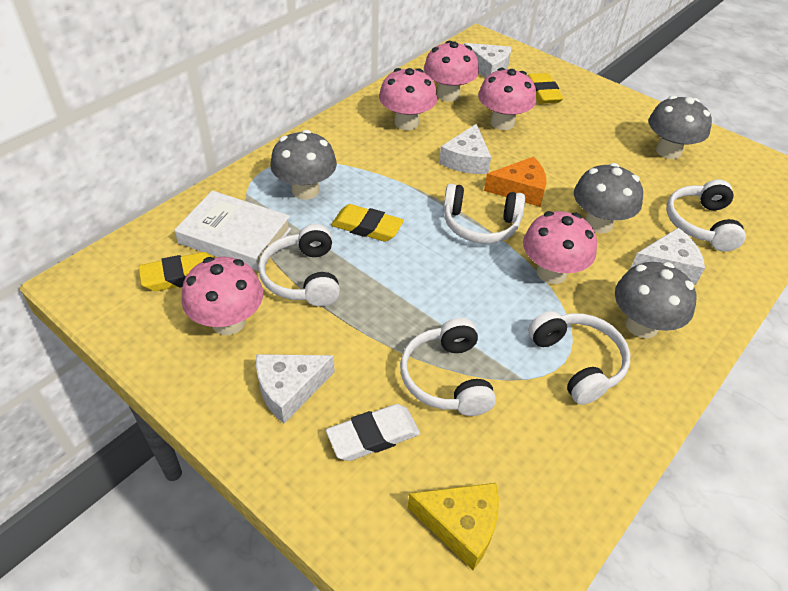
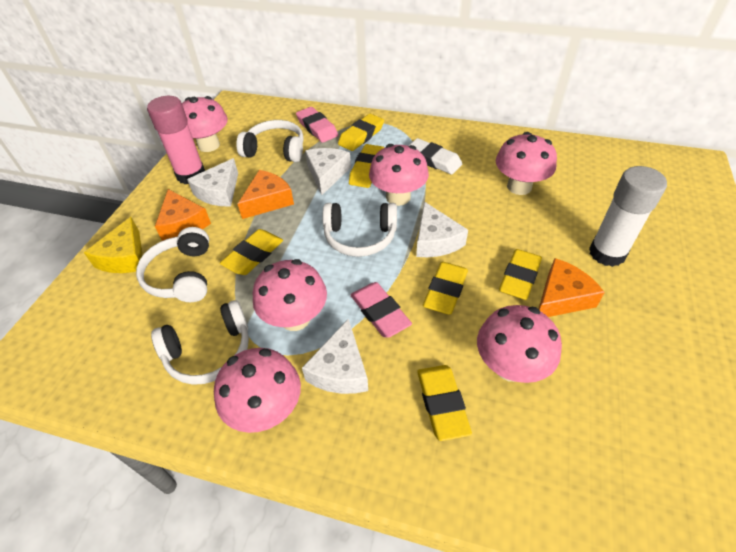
grey mushroom: [270,130,337,199] [574,163,643,233] [615,262,696,338] [649,96,712,159] = 4 -> none = 0
orange cheese: [484,157,546,207] = 1 -> [155,189,211,241] [238,170,294,219] [539,258,605,317] = 3
pink eraser: none = 0 -> [296,107,338,143] [350,282,412,338] = 2
pink glue stick: none = 0 -> [147,96,205,184] = 1
pink mushroom: [182,257,263,335] [379,68,437,130] [424,41,479,102] [478,68,536,130] [523,211,597,284] = 5 -> [182,96,228,152] [214,348,301,433] [253,259,327,331] [369,144,429,206] [477,305,562,383] [496,132,557,195] = 6
white book: [174,191,291,271] = 1 -> none = 0
white glue stick: none = 0 -> [589,166,667,267] = 1
white headphones: [258,224,340,306] [400,318,496,416] [443,183,525,244] [528,311,631,405] [667,179,746,252] = 5 -> [136,227,209,302] [151,300,249,385] [236,120,304,162] [322,203,397,257] = 4
yellow eraser: [139,252,215,291] [331,204,404,242] [527,73,564,104] = 3 -> [220,229,283,275] [338,114,384,151] [349,144,385,188] [417,365,472,441] [423,262,468,315] [499,249,542,300] = 6

